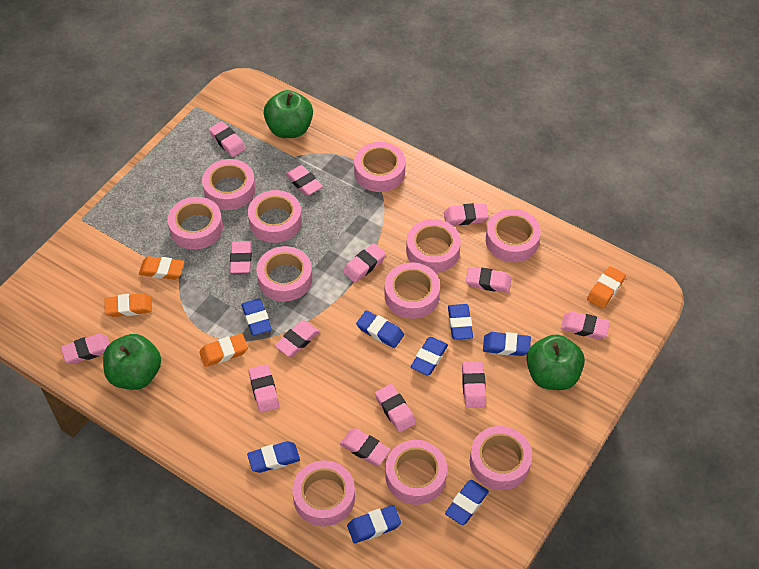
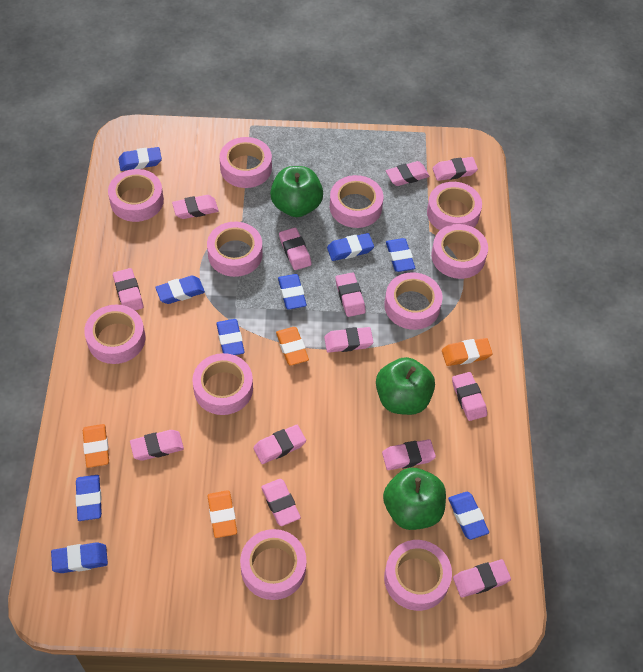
blue eraser: [241,299,272,335] [247,441,300,473] [347,505,401,544] [356,310,404,348] [411,337,448,375] [445,480,489,525] [448,304,473,340] [483,332,531,356] = 8 -> [51,542,108,573] [76,475,102,521] [119,147,162,171] [155,276,205,304] [216,319,245,355] [278,274,307,310] [327,233,374,261] [386,238,415,272] [448,492,489,540] = 9

